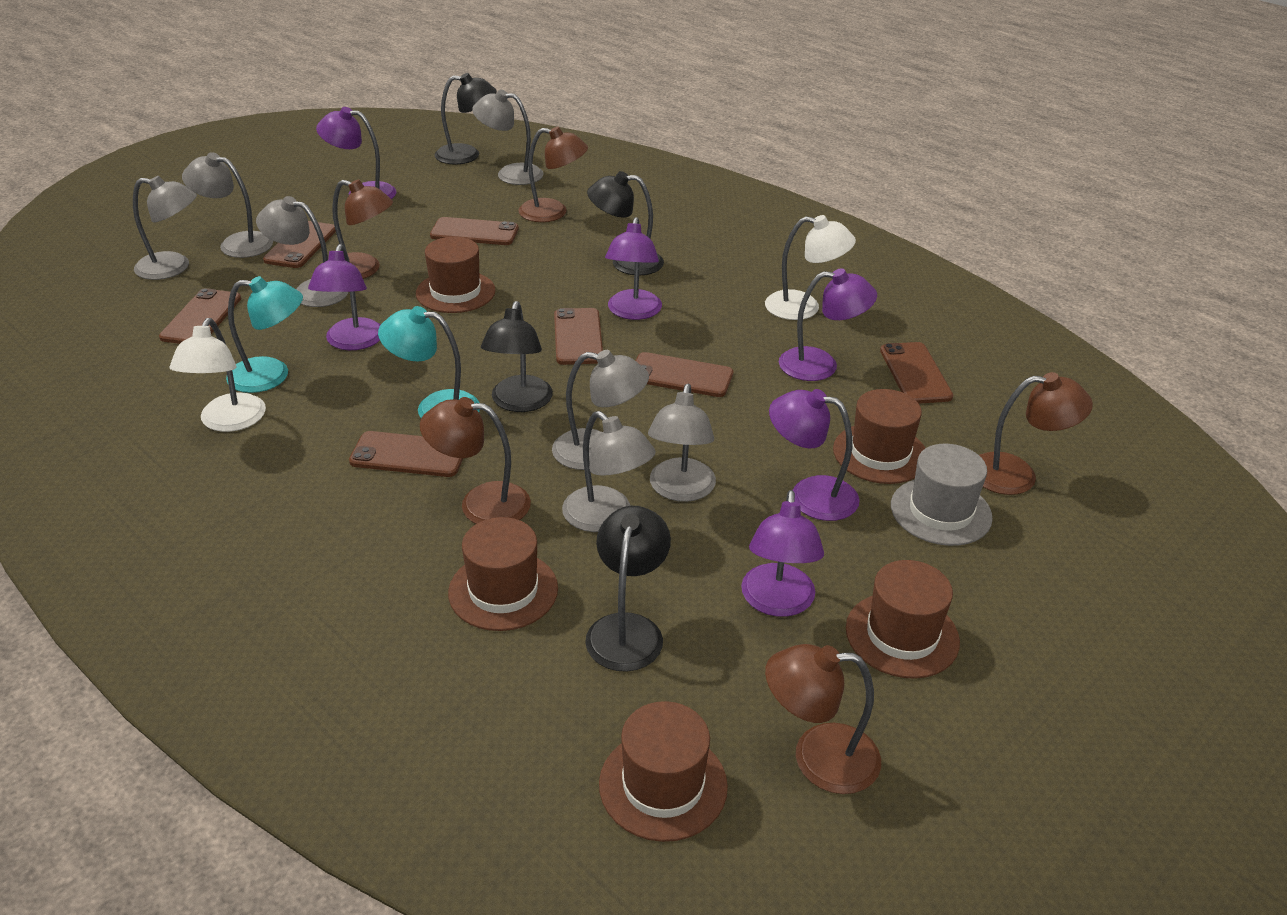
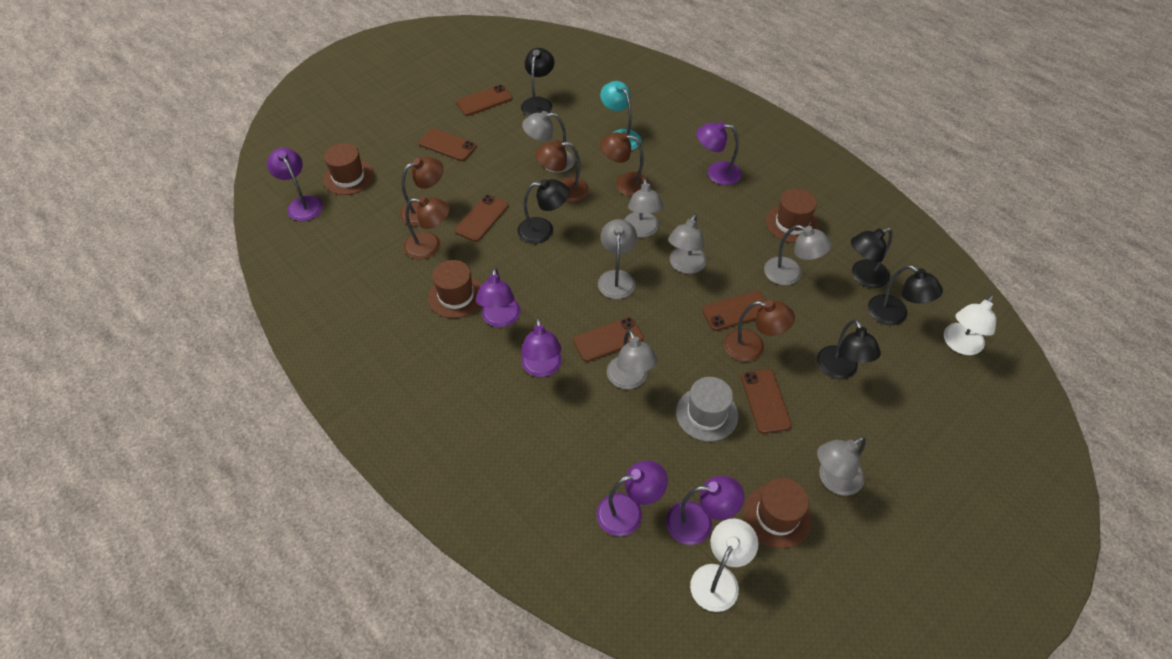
black lamp: [434,73,497,164] [481,301,553,412] [585,506,671,672] [587,171,664,275] = 4 -> [517,179,569,244] [521,48,555,116] [817,319,881,379] [851,228,893,288] [868,265,943,325] = 5
brown hat: [416,237,495,313] [448,517,558,631] [599,701,728,842] [833,389,925,484] [846,560,960,679] = 5 -> [323,143,374,195] [428,260,481,318] [744,478,812,548] [766,188,819,243] = 4
brown phone: [159,288,241,344] [263,221,336,268] [349,431,463,477] [430,217,519,245] [554,308,603,365] [635,352,733,397] [880,342,953,404] = 7 -> [418,128,476,161] [455,195,508,242] [456,85,512,116] [573,317,644,362] [702,291,766,331] [741,369,792,434] = 6
turquoise lamp: [226,276,303,393] [378,306,480,418] = 2 -> [600,81,641,150] = 1

